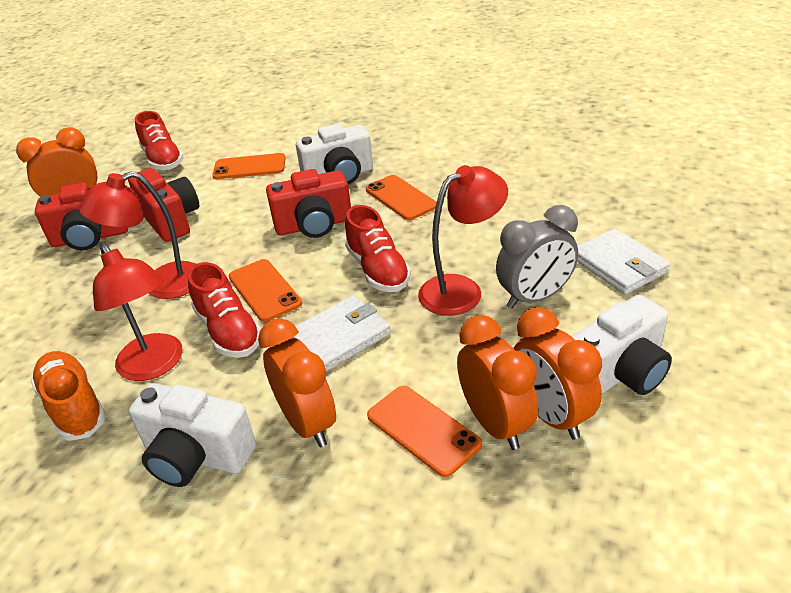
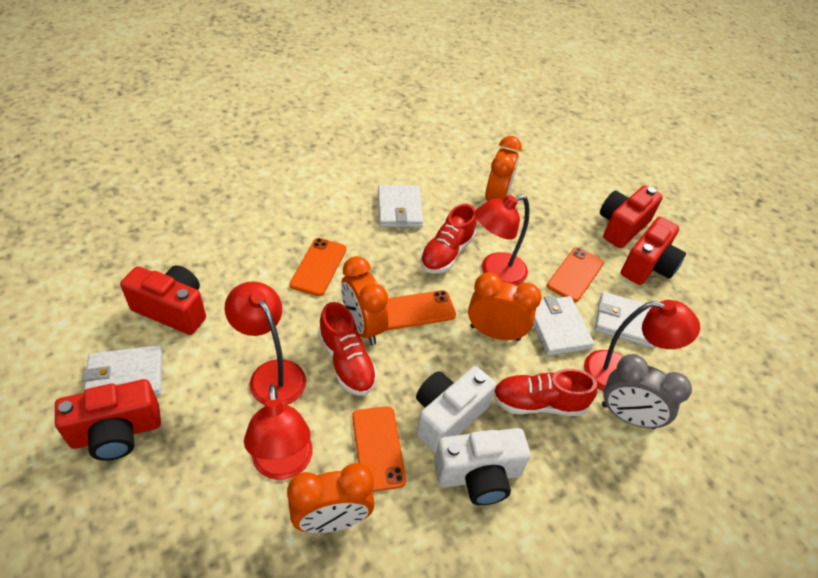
orange shoe: [31,351,106,441] = 1 -> none = 0
red camera: [35,183,128,250] [128,168,199,242] [266,169,351,238] = 3 -> [55,379,161,461] [120,265,206,335] [600,185,663,248] [621,217,686,285] = 4
red lamp: [79,171,196,299] [93,243,182,381] [418,165,508,316] = 3 -> [225,281,306,405] [244,384,313,480] [475,195,530,285] [584,300,700,391] = 4
white camera: [129,383,256,487] [296,124,373,184] [571,295,672,395] = 3 -> [416,366,496,453] [434,428,530,505] = 2
white wallet: [292,295,391,372] [577,228,671,294] = 2 -> [82,345,163,396] [378,185,423,228] [533,296,594,356] [595,292,656,348] = 4

